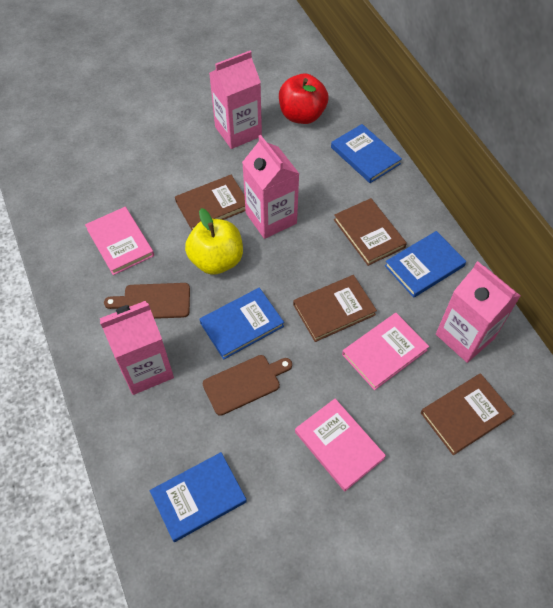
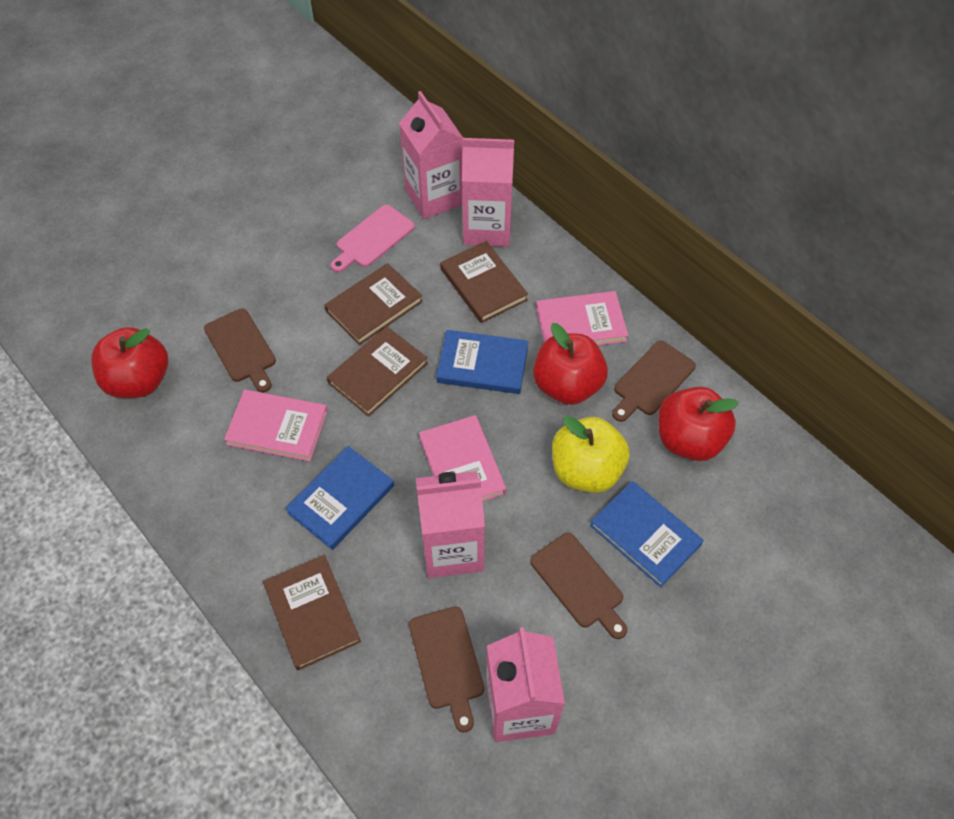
blue book: [150,452,247,542] [200,288,284,360] [331,124,402,183] [385,231,466,298] = 4 -> [285,446,394,550] [436,330,528,394] [590,481,704,587] = 3
brown cutting board: [104,283,190,319] [203,355,292,416] = 2 -> [204,308,276,392] [409,607,484,732] [530,533,627,639] [612,341,696,422] = 4
pink cutting board: none = 0 -> [331,205,415,272] = 1
red apple: [279,73,328,124] = 1 -> [91,327,168,398] [533,323,608,405] [658,387,739,461] = 3

